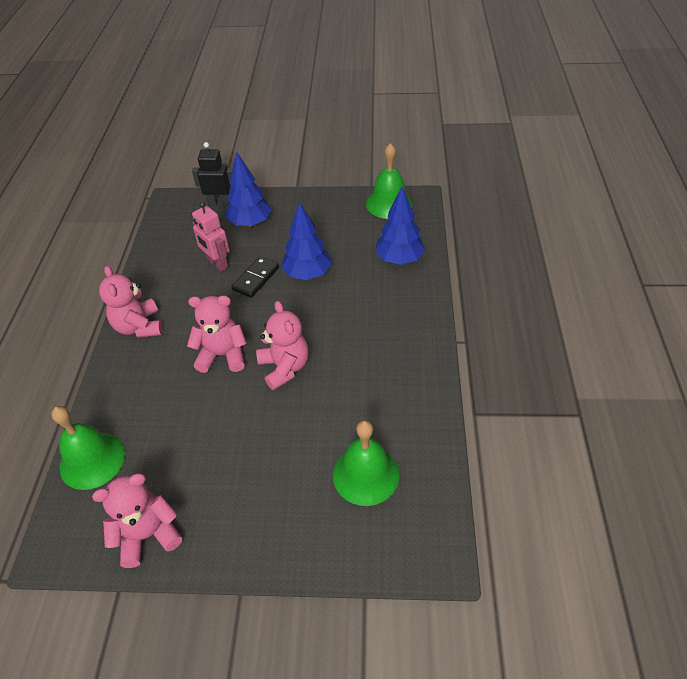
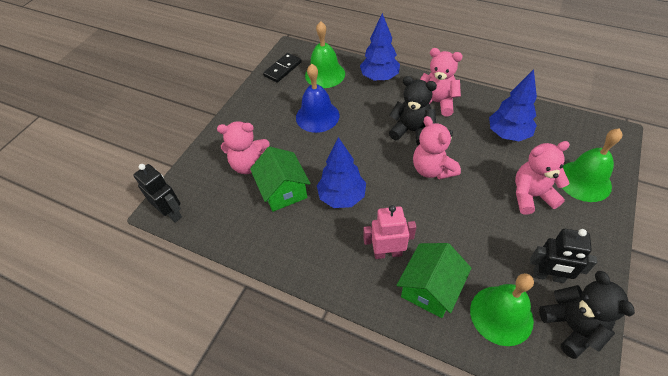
black robot: [192,142,233,206] = 1 -> [133,164,182,223] [530,229,597,283] = 2
black teddy bear: none = 0 -> [389,76,437,145] [539,271,635,359] = 2
blue bell: none = 0 -> [296,64,339,133] = 1
green house: none = 0 -> [250,146,311,212] [397,243,472,318] = 2

